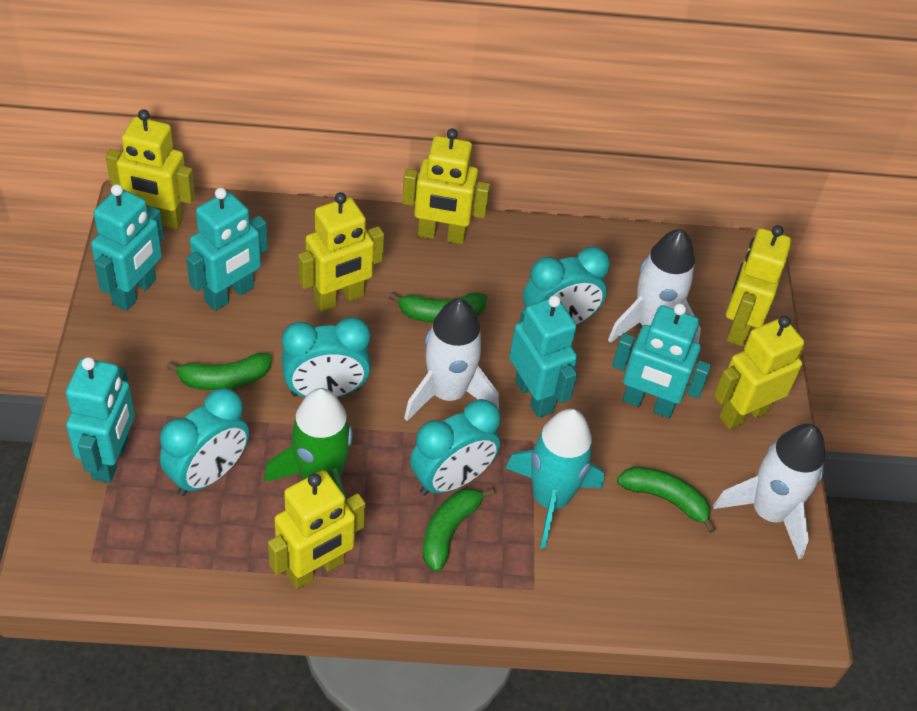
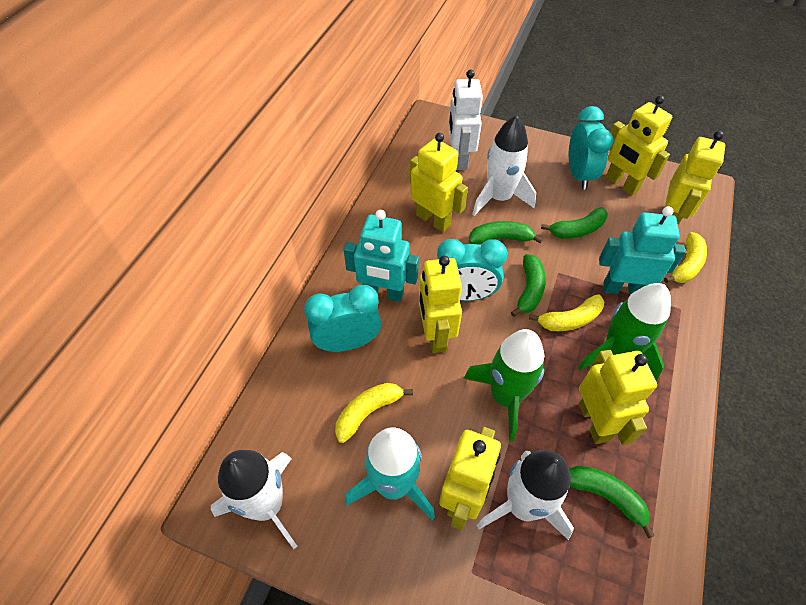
green rocket: [264,388,354,502] = 1 -> [463,329,545,441] [578,283,671,381] = 2
turquoise clock: [160,388,249,496] [282,317,371,398] [410,399,501,496] [523,247,610,325] = 4 -> [304,285,381,352] [437,239,508,301] [569,106,613,190] = 3
turquoise robot: [66,357,135,483] [91,184,164,311] [186,188,268,311] [509,295,577,418] [612,303,711,418] = 5 -> [344,210,419,302] [599,206,686,295] = 2
white robot: none = 0 -> [449,70,483,170] = 1
yellow banana: none = 0 -> [335,383,413,443] [529,294,604,331] [664,232,707,283] = 3

